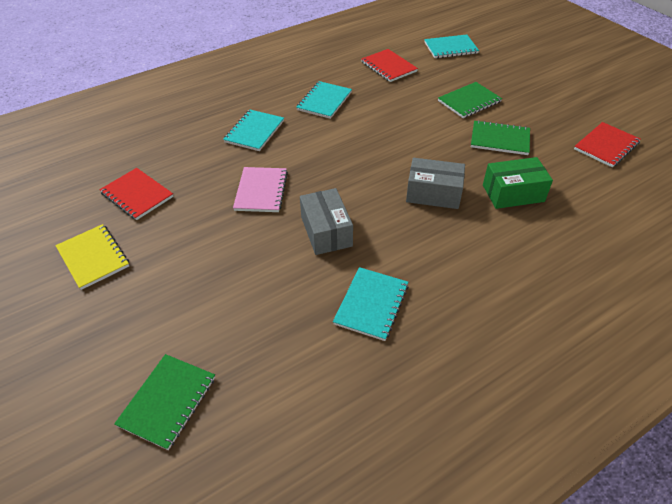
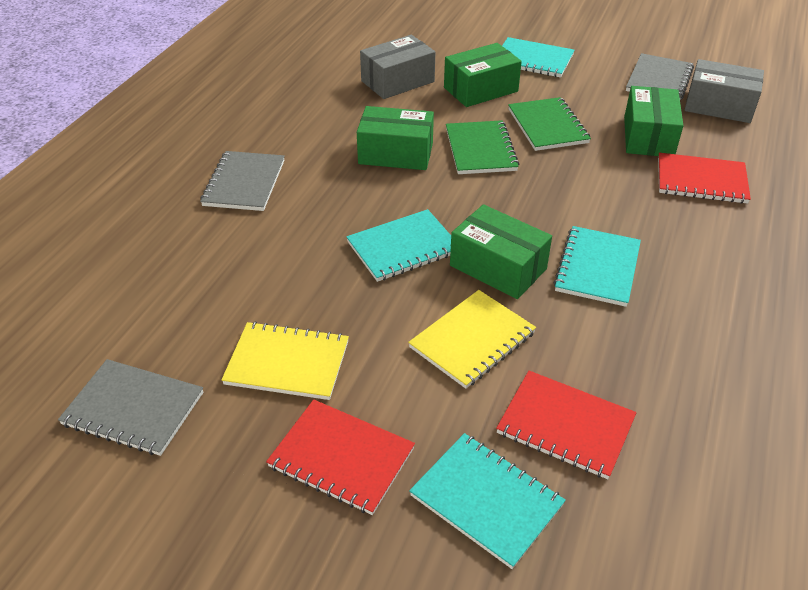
green box: [483,157,553,209] = 1 -> [357,106,434,170] [444,43,522,107] [450,204,552,299] [624,86,683,156] = 4
green notebook: [114,354,215,450] [438,82,502,118] [471,120,530,155] = 3 -> [446,120,519,174] [508,97,591,151] = 2
grey notebook: none = 0 -> [58,359,203,456] [200,151,285,211] [626,53,694,100] = 3
pink notebook: [233,167,288,212] = 1 -> none = 0
yellow notebook: [55,224,129,290] = 1 -> [221,321,349,400] [408,290,536,389] = 2

